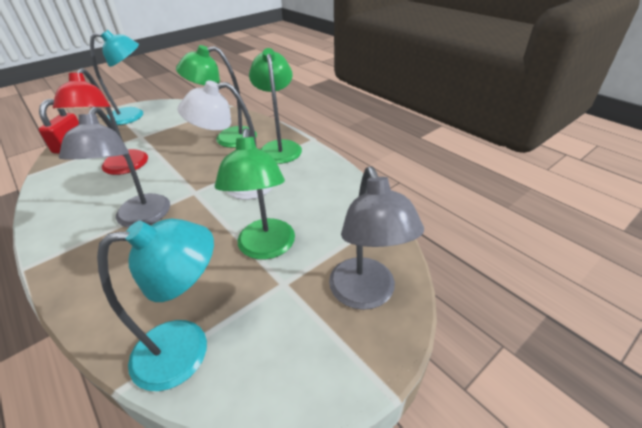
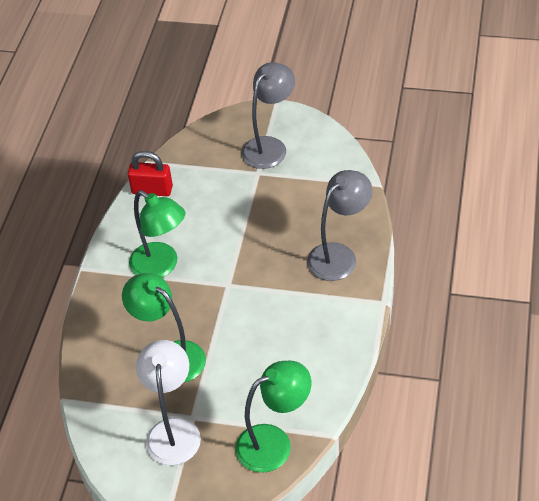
red lamp: [53,68,148,175] = 1 -> none = 0
turquoise lamp: [90,30,143,125] [97,219,214,391] = 2 -> none = 0

